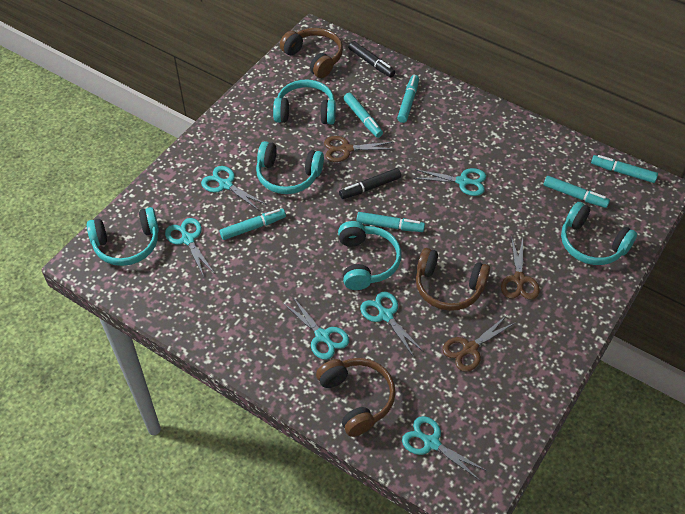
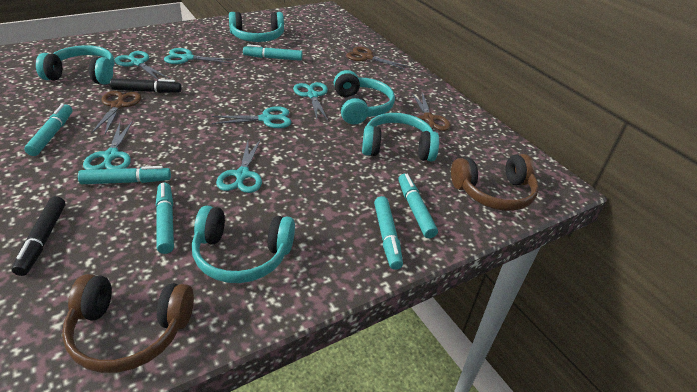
brown headphones: [280,28,343,78] [316,358,396,437] [416,248,490,311] = 3 -> [62,274,194,373] [451,154,539,211] = 2

